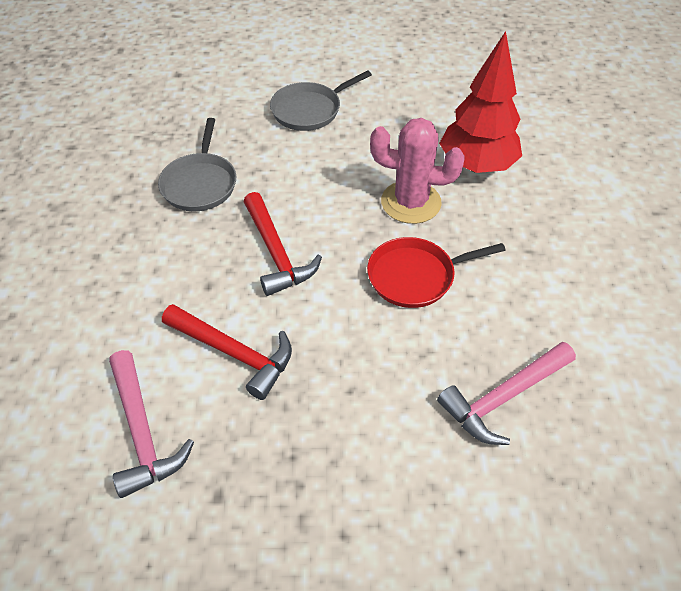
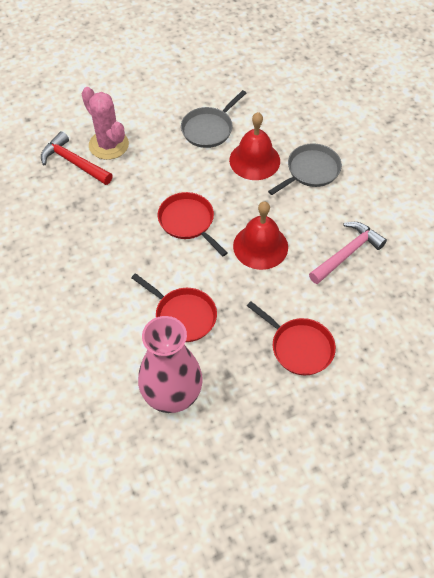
pink hammer: [109,350,194,498] [437,342,576,445] = 2 -> [309,222,387,284] = 1
pink vase: none = 0 -> [138,316,203,413] = 1
red bell: none = 0 -> [229,112,280,180] [233,201,288,270] = 2
red hammer: [162,304,292,400] [244,192,322,296] = 2 -> [41,131,113,185] = 1
red pan: [367,237,506,308] = 1 -> [131,273,217,342] [158,192,227,256] [247,301,336,375] = 3
red tree: [439,31,522,173] = 1 -> none = 0

